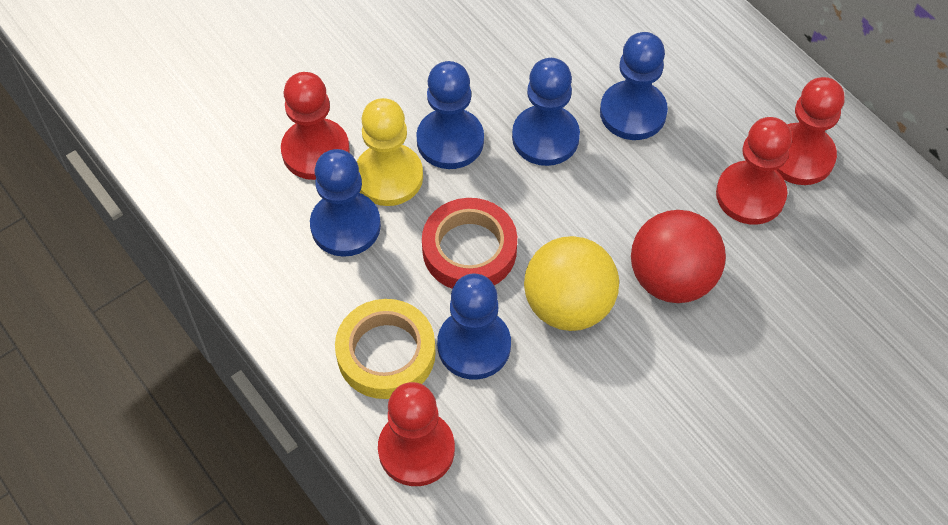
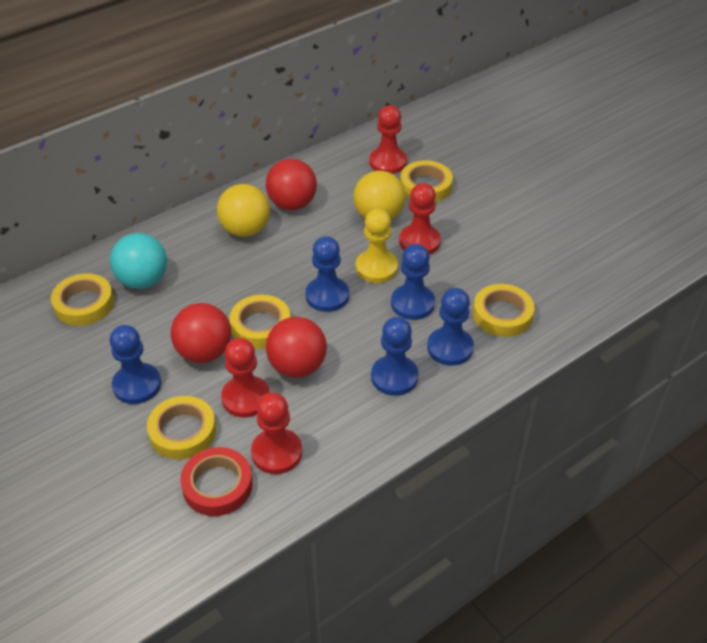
red ball: [631,210,726,303] = 1 -> [171,303,231,363] [266,159,317,210] [266,317,327,378] = 3
turquoise ball: none = 0 -> [110,233,167,289] = 1
yellow ball: [524,236,619,331] = 1 -> [217,184,270,237] [353,171,405,220] = 2
yellow tape: [335,299,436,399] = 1 -> [51,273,114,326] [147,396,216,460] [230,295,290,349] [400,160,453,202] [473,284,535,337] = 5

